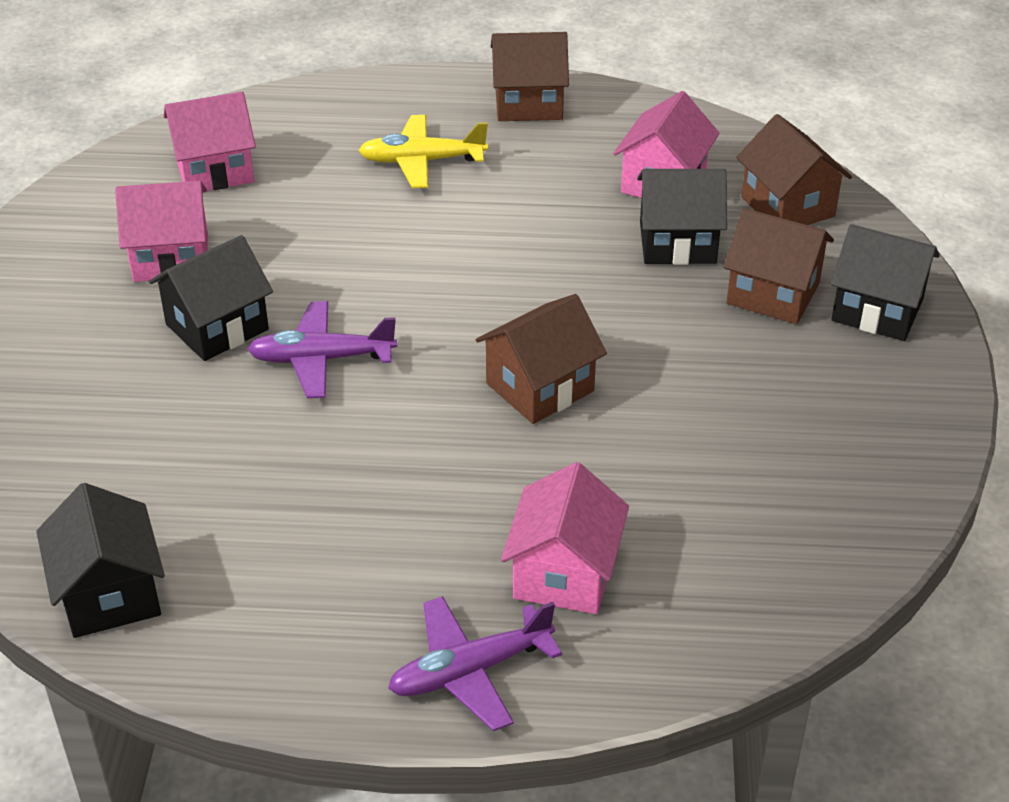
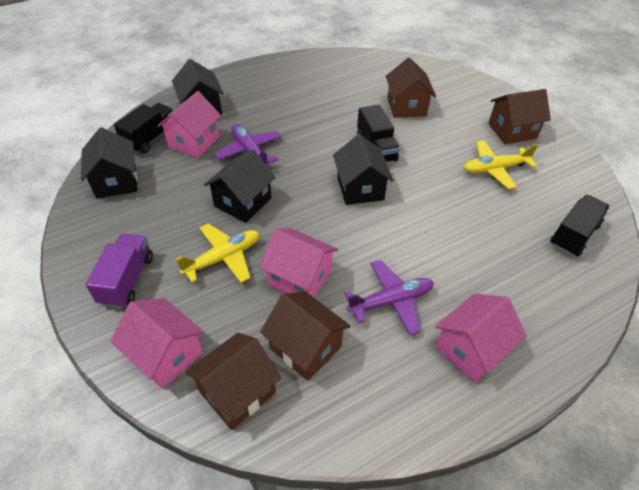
black truck: none = 0 -> [114,103,174,154] [357,105,400,162] [550,195,610,257] = 3
purple truck: none = 0 -> [86,233,153,308] = 1
yellow plane: [358,115,488,188] = 1 -> [176,223,259,283] [464,140,538,189] = 2

